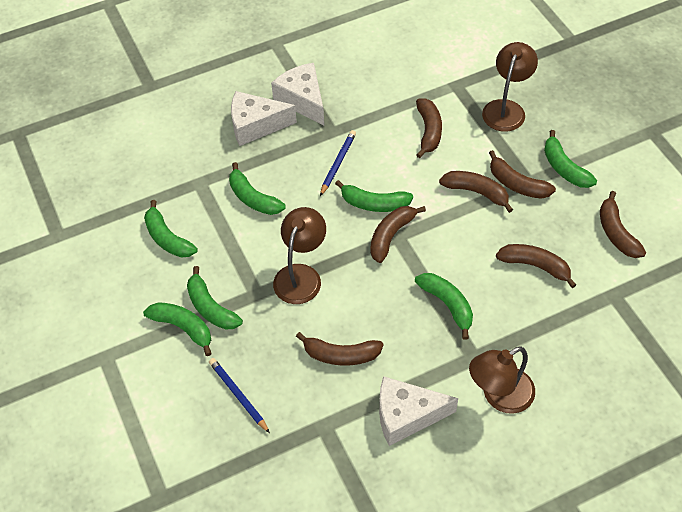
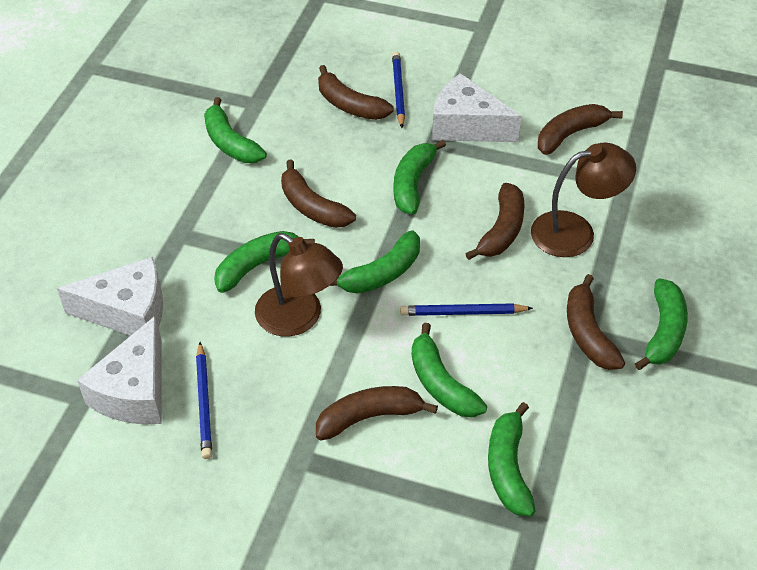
blue pencil: [209,358,270,433] [320,130,356,196] = 2 -> [196,342,212,459] [392,51,405,128] [400,303,533,316] = 3
brown banana: [296,332,384,366] [370,206,426,263] [416,98,442,158] [439,171,513,213] [489,150,556,199] [496,244,576,288] [600,191,646,258] = 7 -> [281,160,356,228] [316,386,438,440] [318,65,394,120] [465,183,525,260] [538,104,623,155] [567,274,625,370] = 6
brown lamp: [273,207,326,304] [469,346,535,414] [482,42,538,132] = 3 -> [255,233,343,337] [531,143,636,257] = 2

